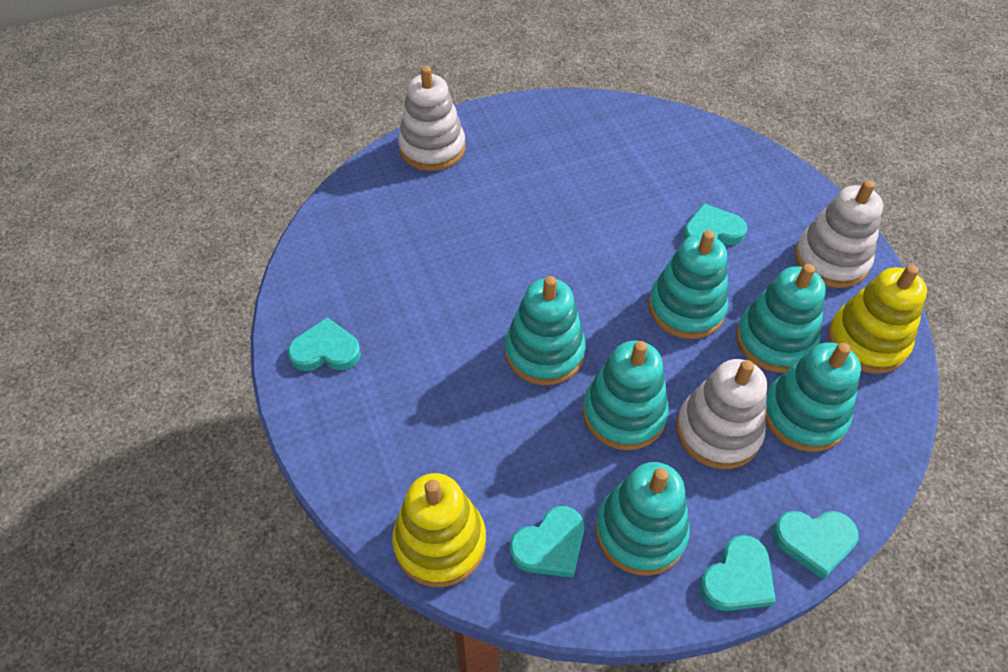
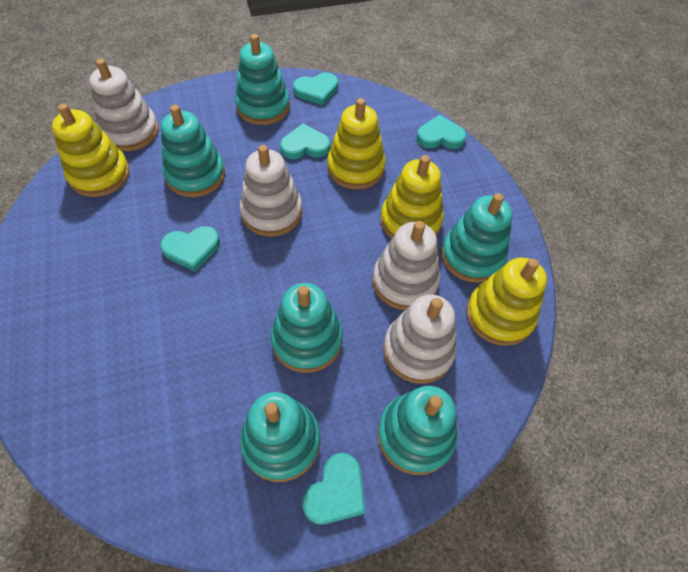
white stacking toy: [398,66,465,171] [676,359,767,469] [795,180,883,288] = 3 -> [89,59,159,151] [240,145,303,237] [372,221,440,310] [383,294,456,384] = 4
yellow stacking toy: [392,473,486,587] [828,265,927,374] = 2 -> [52,104,130,197] [327,98,386,190] [380,155,443,239] [467,258,547,346] = 4

